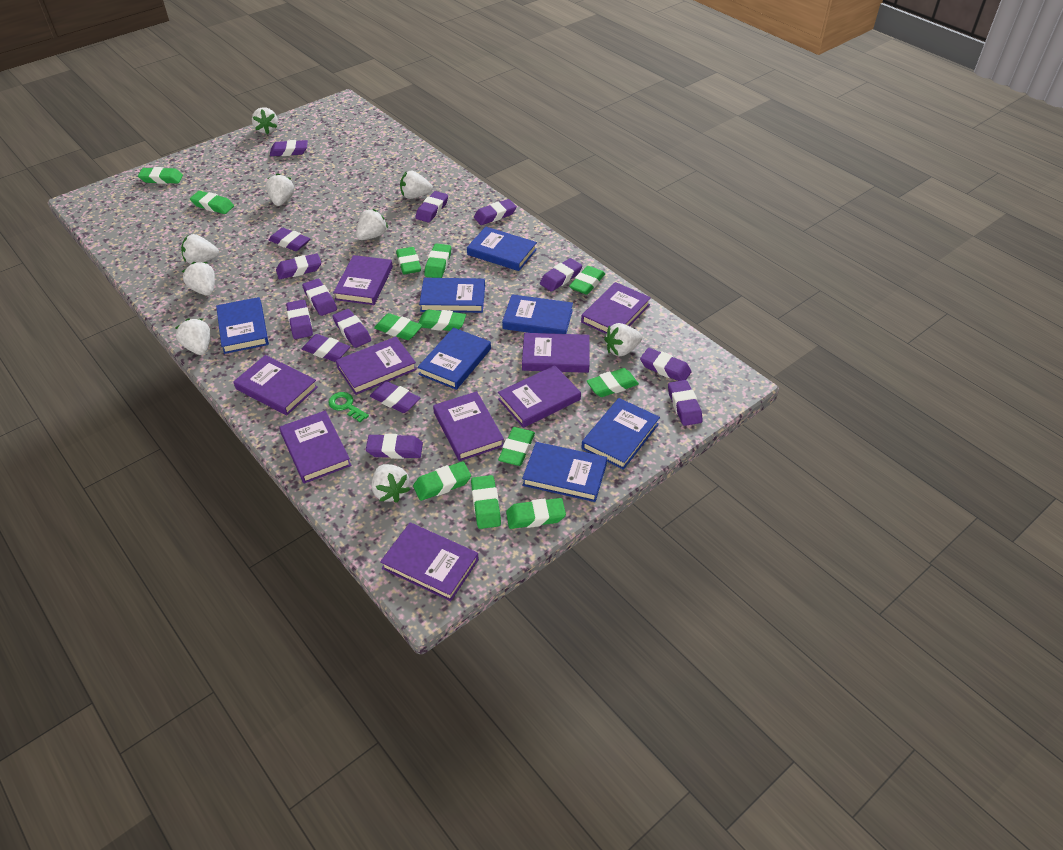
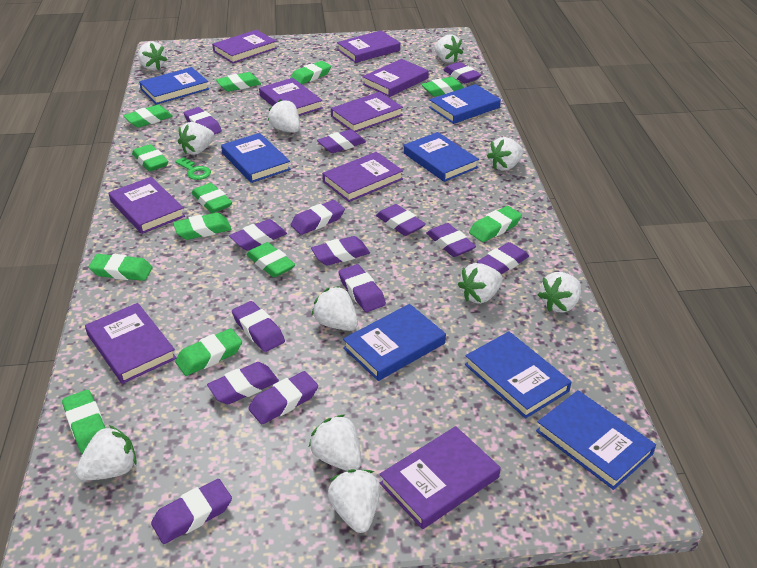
white strawberry: [175,319,210,355] [181,234,219,264] [182,262,215,296] [252,107,278,134] [266,173,294,206] [356,209,388,240] [371,464,411,503] [400,170,433,199] [604,323,642,356] = 9 -> [75,425,137,480] [138,41,167,70] [178,122,214,155] [268,99,300,133] [309,414,361,471] [312,286,358,331] [328,469,380,533] [434,34,463,63] [458,263,503,304] [487,137,523,171] [538,272,581,313] = 11

